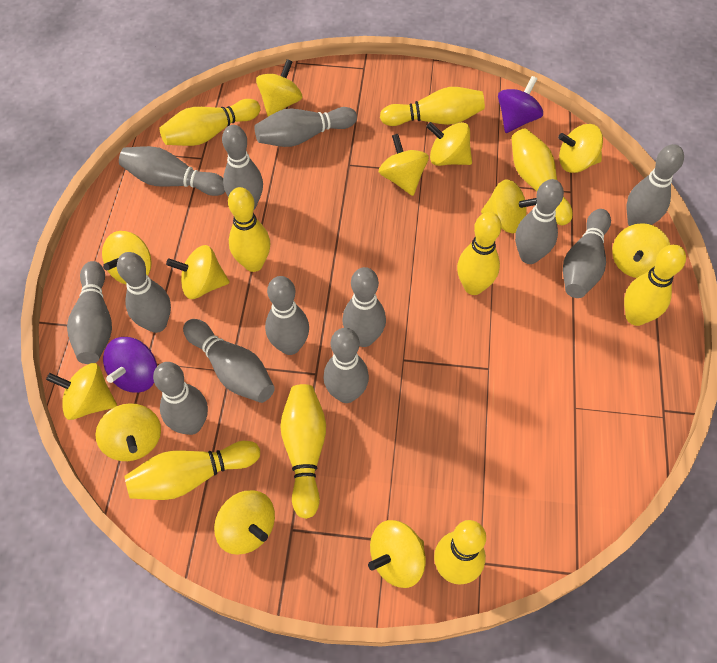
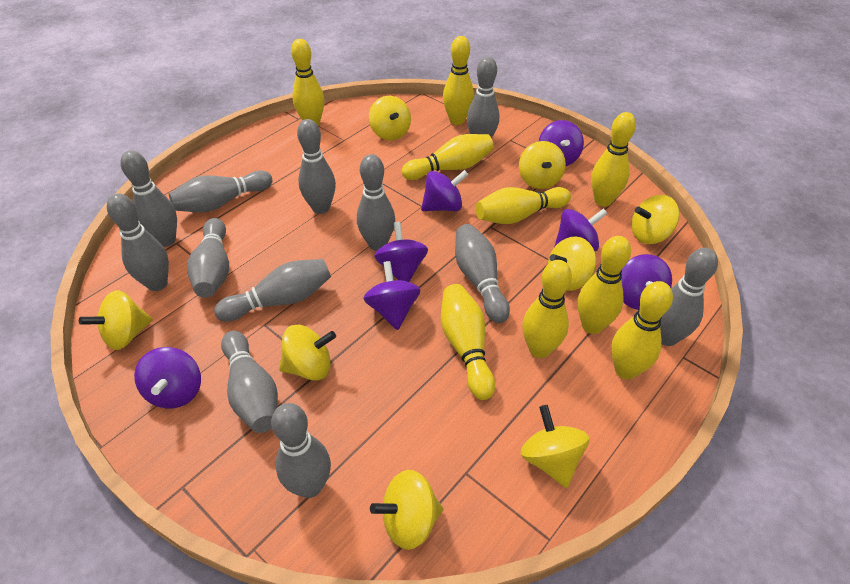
grey bowling pin: [67,261,112,364] [117,252,171,333] [119,146,225,196] [153,362,208,435] [183,319,275,403] [222,125,263,210] [255,107,357,147] [265,276,309,355] [323,328,369,403] [342,267,386,347] [515,179,564,264] [563,209,611,298] [626,144,684,226] = 13 -> [107,193,169,291] [120,150,177,247] [169,170,272,213] [187,218,229,298] [214,259,331,322] [221,331,278,433] [271,403,331,498] [297,119,336,214] [357,154,395,251] [455,224,510,323] [467,57,499,138] [660,248,718,346] = 12
purple spinning top: [103,337,157,393] [498,76,543,133] = 2 -> [134,347,201,409] [363,261,420,330] [374,222,428,282] [421,170,468,211] [539,120,584,166] [554,208,608,251] [621,254,672,310] = 7
yellow spinning top: [46,363,117,420] [95,403,161,461] [102,231,152,284] [166,245,230,299] [214,490,275,555] [256,59,303,117] [368,520,426,588] [379,134,429,196] [426,122,472,166] [481,179,537,233] [558,124,603,173] [612,223,670,278] = 12 -> [79,290,153,350] [279,325,336,381] [369,96,411,140] [370,470,443,550] [519,141,566,189] [520,405,590,488] [548,236,596,291] [631,195,679,244] = 8

